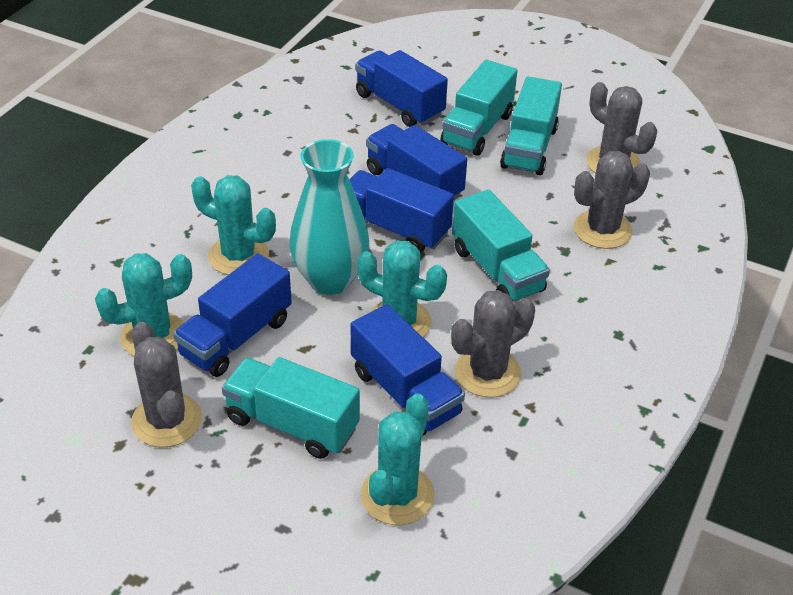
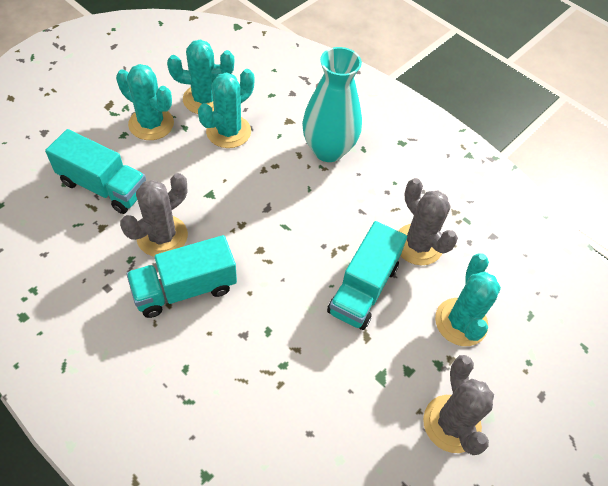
blue truck: [173,253,292,377] [349,168,454,253] [351,304,465,435] [355,50,448,127] [366,124,467,200] = 5 -> none = 0
grey cactus: [131,322,202,447] [451,290,535,398] [574,151,650,249] [586,82,657,174] = 4 -> [120,173,188,257] [398,178,458,266] [423,355,494,455] = 3
turquoise truck: [222,357,360,459] [440,60,518,156] [452,189,550,302] [500,76,562,175] = 4 -> [45,129,146,214] [126,235,237,318] [327,221,407,330] = 3

